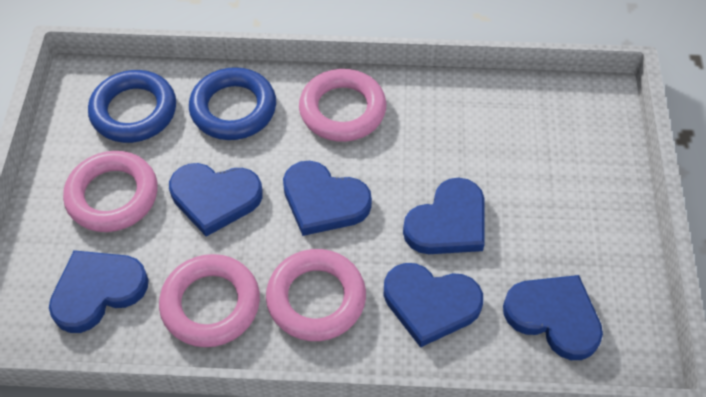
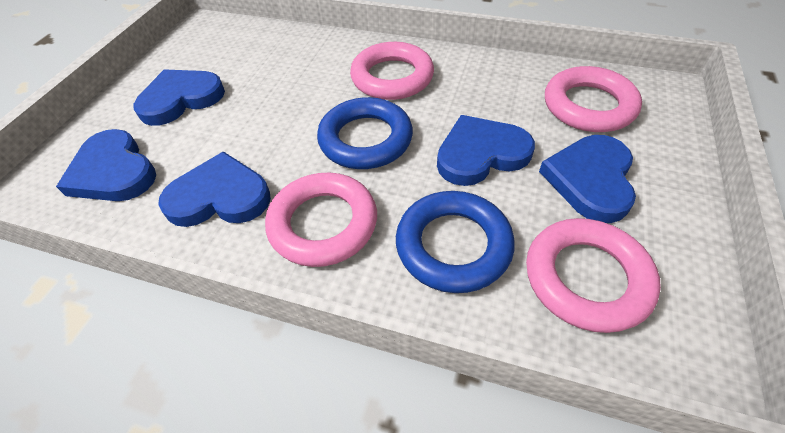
blue heart: [49,250,149,333] [169,163,263,237] [283,161,372,236] [383,263,483,348] [403,178,485,254] [503,275,603,360] = 6 -> [56,129,156,201] [133,69,225,126] [158,152,271,227] [437,115,535,186] [539,135,636,223] = 5

